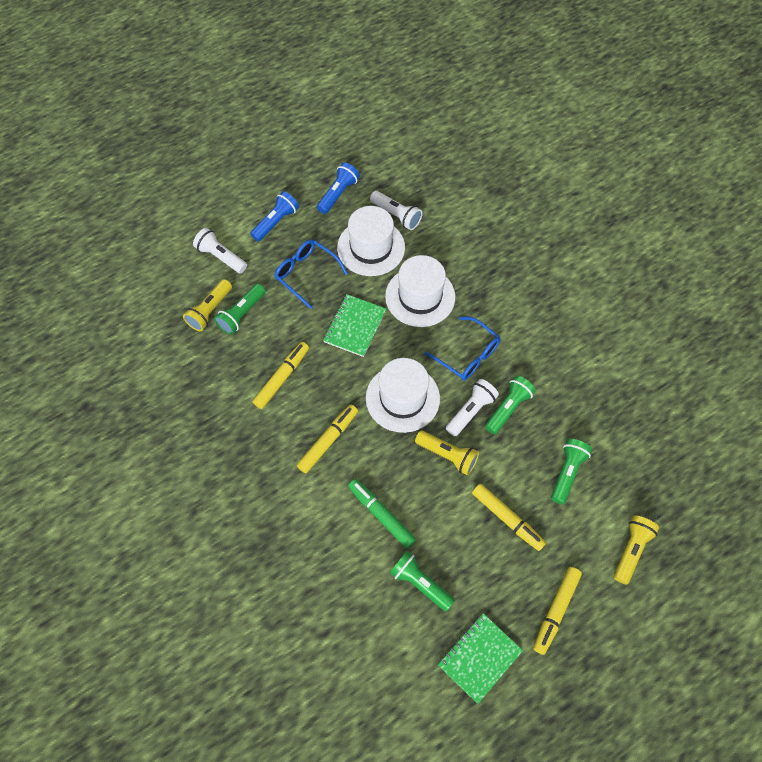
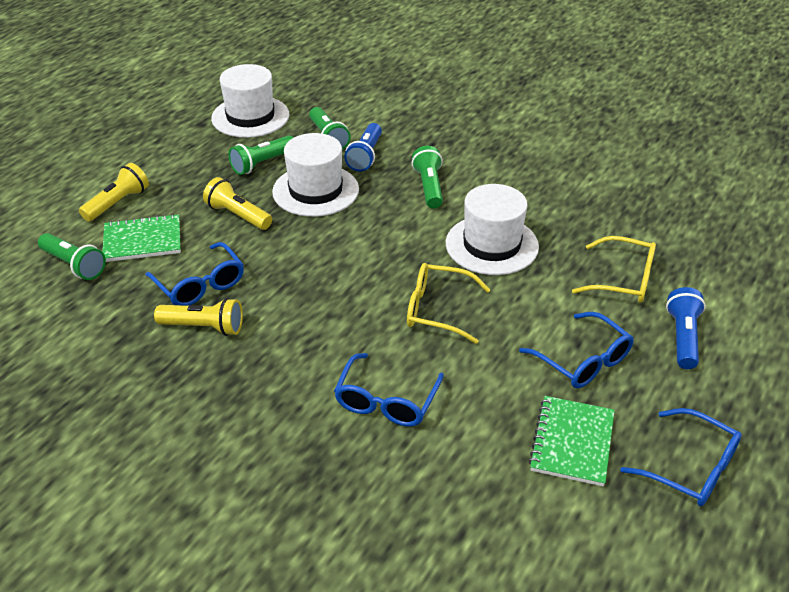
blue glasses: [274,239,348,309] [424,317,500,380] = 2 -> [145,242,244,306] [334,353,444,427] [519,312,634,388] [620,408,742,506] = 4
green marker: [348,479,416,548] = 1 -> none = 0
white flashlight: [193,228,247,274] [370,191,423,230] [446,379,499,437] = 3 -> none = 0
yellow glasses: none = 0 -> [407,263,490,344] [572,236,656,302] = 2
yellow marker: [253,342,309,409] [297,405,358,473] [472,484,546,551] [534,567,582,655] = 4 -> none = 0

